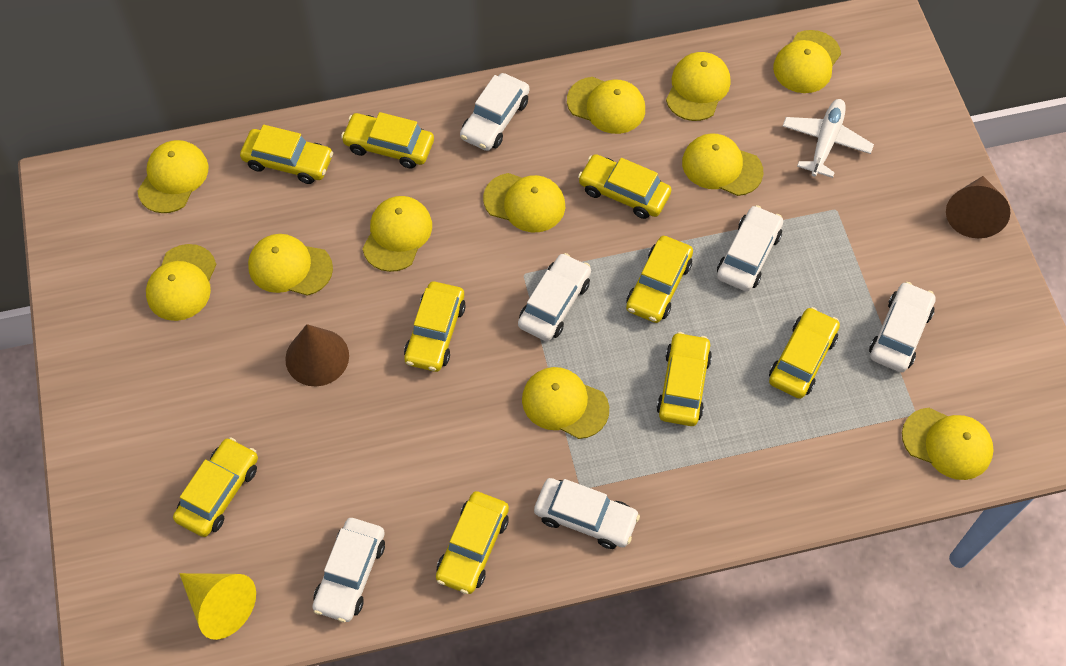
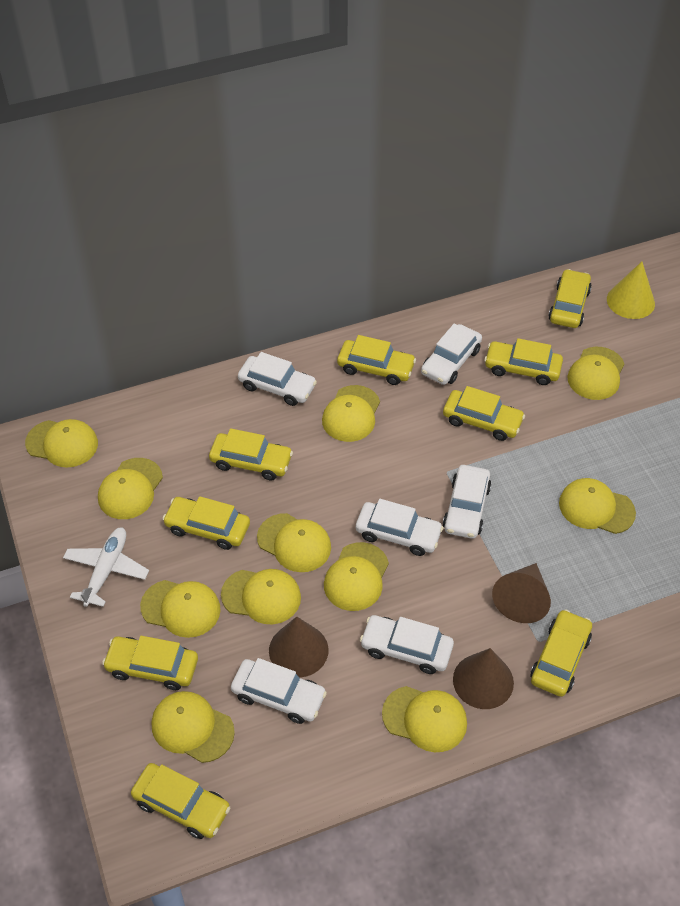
brown cone: [285,324,349,387] [946,176,1011,238] = 2 -> [269,616,328,678] [453,648,514,709] [492,563,551,623] = 3

